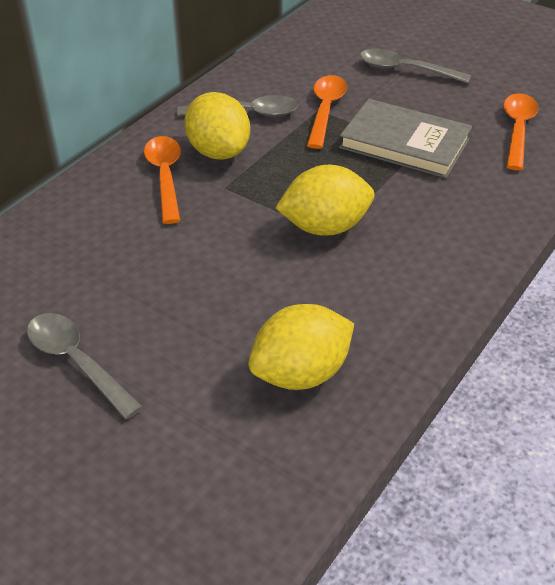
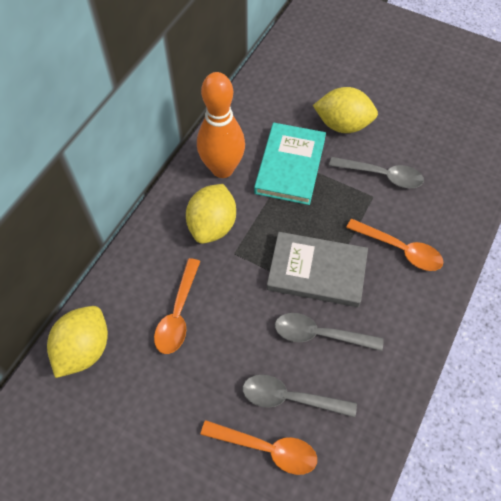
orange bowling pin: none = 0 -> [197,72,245,178] = 1
turquoise book: none = 0 -> [254,123,326,205] = 1

